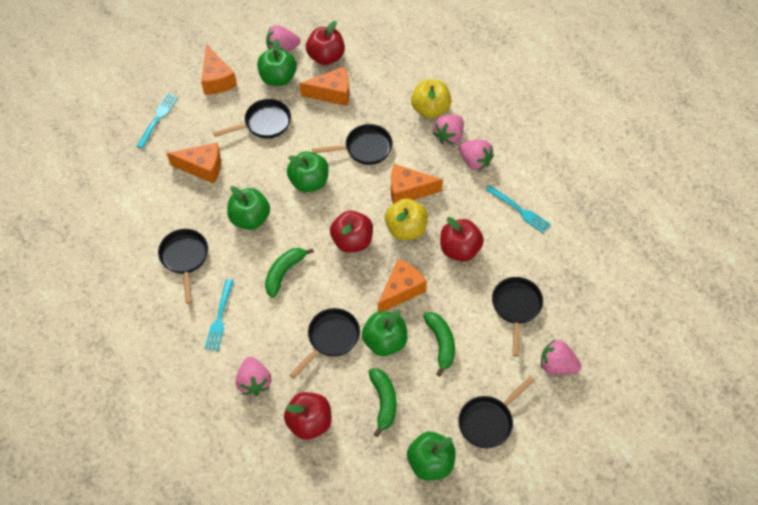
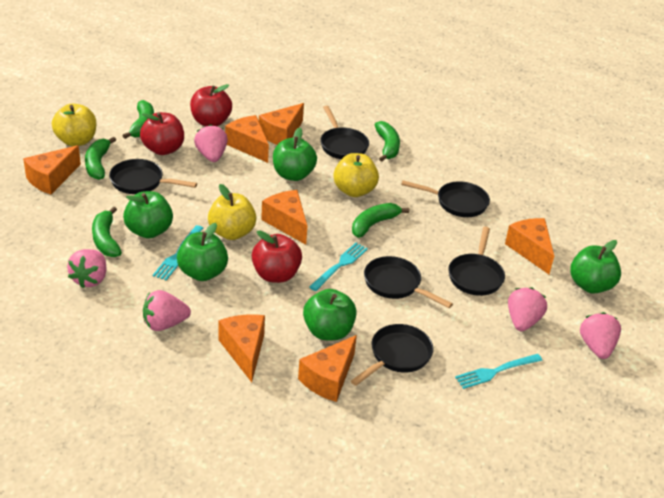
green banana: [265,248,314,298] [369,369,396,437] [423,312,455,377] = 3 -> [85,137,116,180] [92,206,122,257] [122,100,154,139] [352,203,409,238] [375,121,400,162] = 5
orange cheese: [167,143,221,184] [201,44,237,95] [299,67,349,106] [378,259,427,312] [391,164,443,204] = 5 -> [23,145,81,194] [219,314,265,382] [225,115,269,163] [259,103,304,145] [261,190,307,245] [298,335,357,402] [505,218,554,274] = 7
red apple: [284,392,332,440] [306,21,345,65] [330,211,373,253] [440,217,484,261] = 4 -> [140,112,184,155] [190,84,232,126] [252,230,302,283] = 3
yellow apple: [385,198,428,240] [411,79,451,119] = 2 -> [52,104,96,146] [208,184,257,240] [333,153,379,197] = 3

